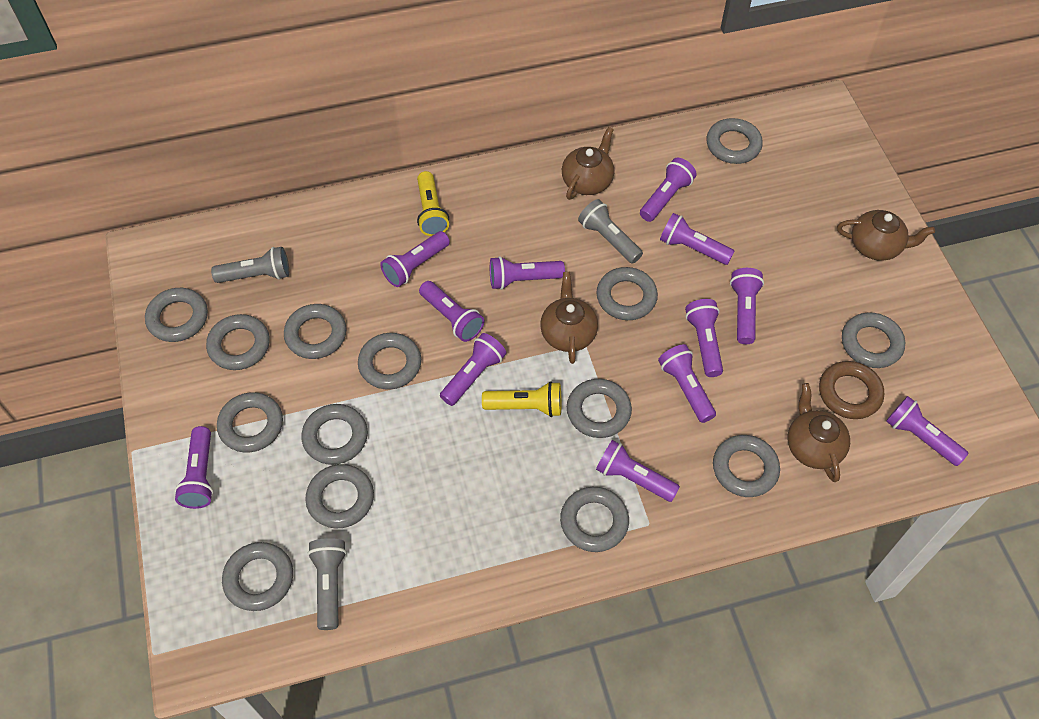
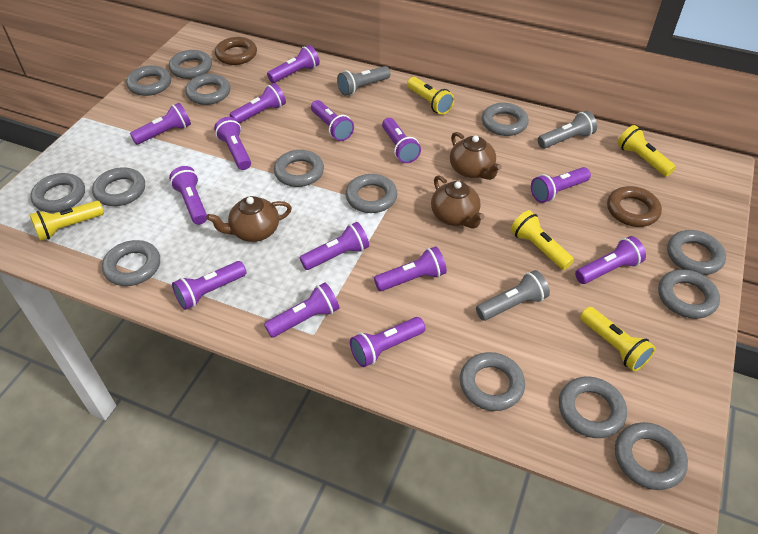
brown ring: [819,361,884,419] = 1 -> [215,37,257,65] [607,186,662,227] = 2
brown teapot: [540,272,598,364] [562,127,614,200] [788,383,850,482] [837,210,935,261] = 4 -> [206,196,292,242] [431,175,485,229] [450,132,502,180] = 3
purple flashlight: [174,426,214,509] [380,231,450,287] [419,281,484,342] [440,333,506,406] [490,256,565,290] [596,440,680,502] [640,157,697,222] [658,344,716,423] [660,213,735,265] [685,299,723,377] [730,268,764,344] [886,396,968,466] = 12 -> [130,103,191,145] [169,166,207,225] [172,261,246,310] [214,117,251,170] [229,83,286,124] [264,282,340,338] [267,45,320,83] [299,222,369,270] [311,100,354,141] [350,317,425,367] [374,246,447,291] [382,118,421,163] [531,167,591,203] [575,236,646,284] = 14
yellow flashlight: [417,171,449,236] [482,381,561,417] = 2 -> [30,201,104,241] [407,77,454,115] [511,210,574,270] [580,307,655,371] [617,125,676,177] = 5

